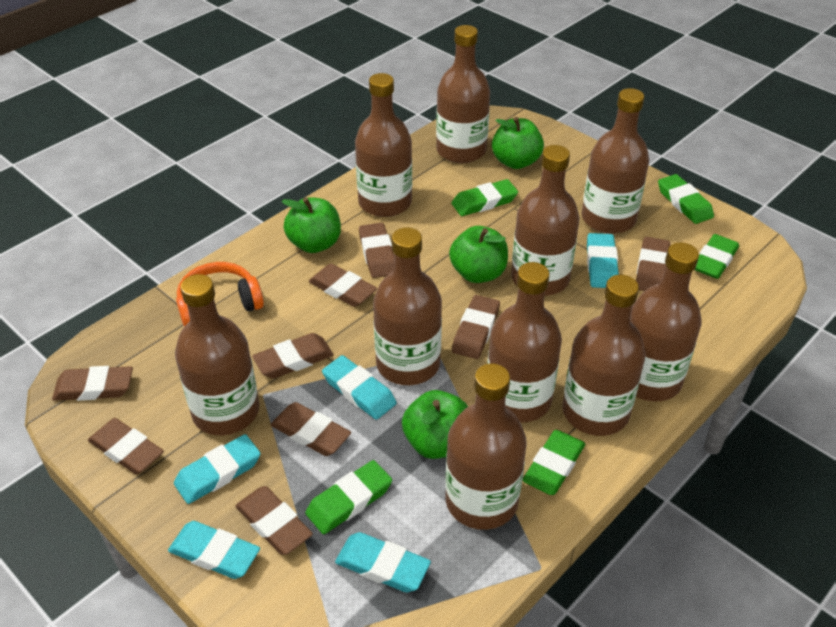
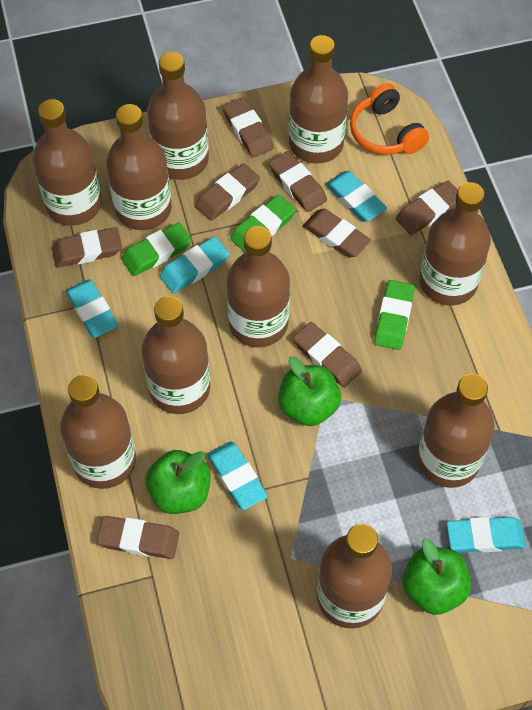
brown eraser: [52,366,133,401] [88,418,164,474] [235,486,313,555] [252,333,333,379] [271,402,351,456] [309,264,377,307] [359,223,394,278] [452,295,500,359] [636,237,670,291] = 9 -> [52,227,122,268] [97,516,179,559] [195,163,260,221] [223,97,274,158] [269,151,327,212] [293,322,362,388] [303,209,371,258] [396,181,458,235] = 8
green apple: [281,197,341,253] [402,390,468,459] [449,226,508,283] [492,117,544,169] = 4 -> [145,450,210,514] [278,356,341,426] [403,538,471,615] = 3
green eraser: [305,460,392,534] [451,179,518,216] [522,430,585,495] [658,174,714,224] [695,234,739,279] = 5 -> [121,222,192,276] [230,195,296,253] [374,280,415,350] = 3

